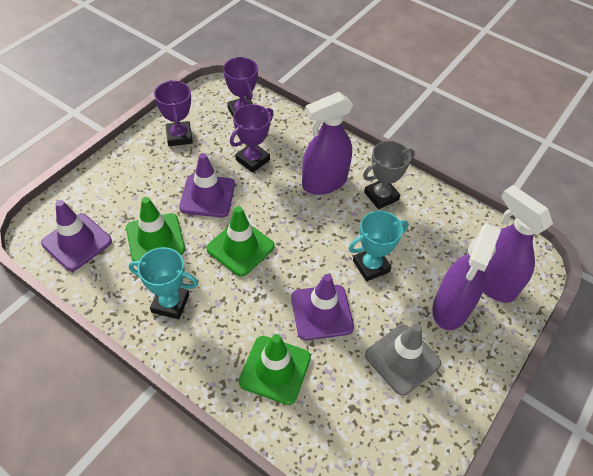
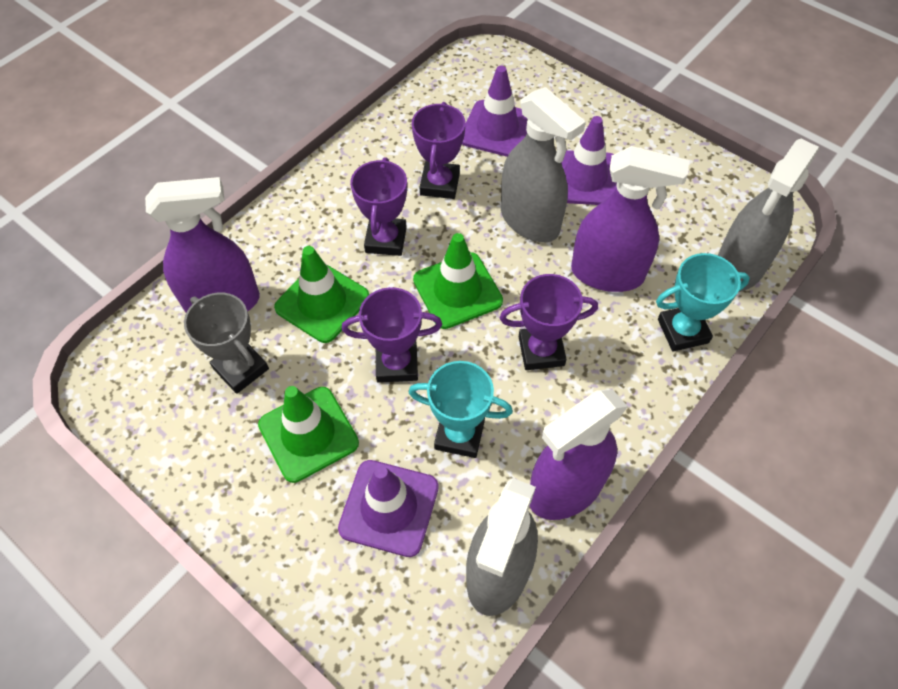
grey spray bottle: none = 0 -> [466,478,538,616] [501,87,586,242] [718,139,819,292] = 3
grey traffic cone: [365,324,441,396] = 1 -> none = 0
purple trophy: [154,80,193,146] [223,57,258,117] [230,104,274,173] = 3 -> [342,287,442,383] [350,157,407,256] [412,102,465,199] [499,274,598,370] = 4

